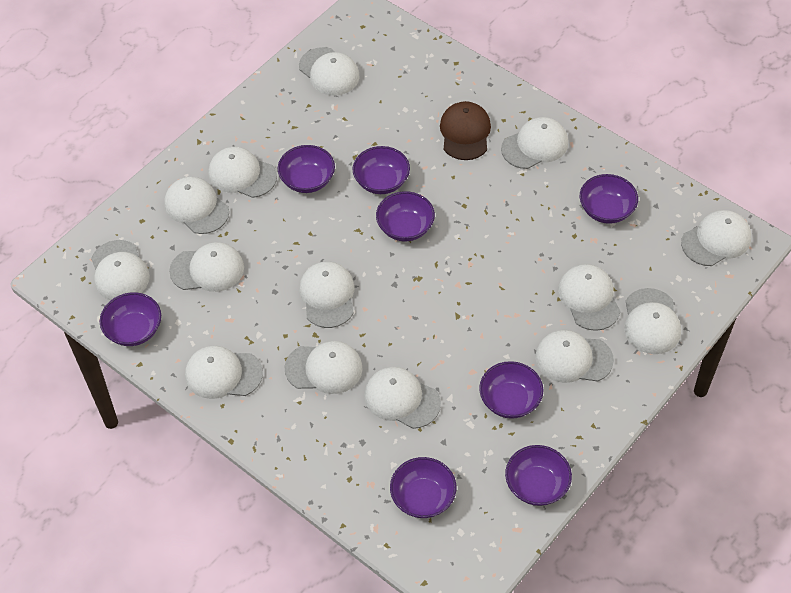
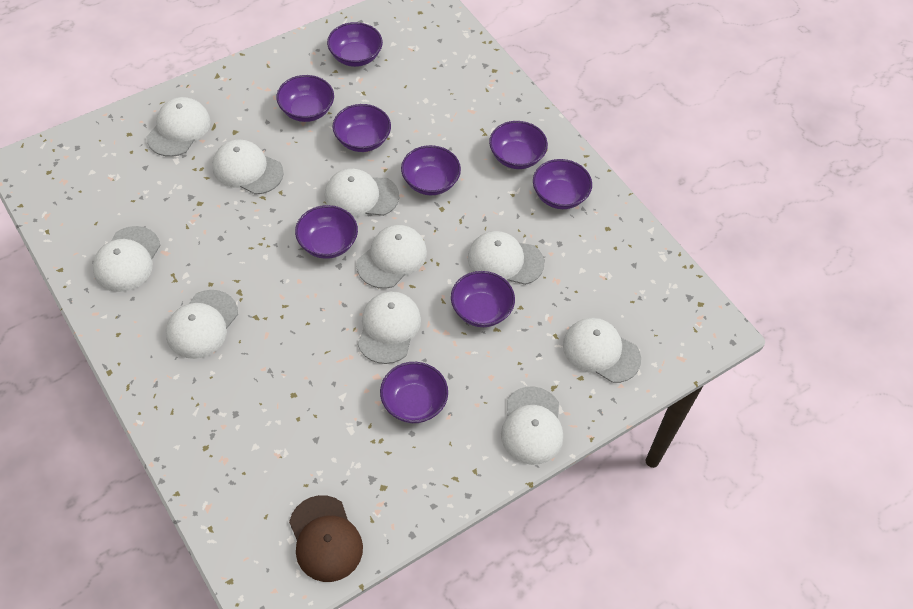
purple bowl: [100,292,161,346] [278,145,335,193] [353,146,410,194] [376,191,435,241] [390,457,457,518] [479,361,543,419] [505,445,572,506] [580,174,638,224] = 8 -> [276,75,334,122] [295,205,358,259] [327,22,383,67] [333,104,391,152] [380,362,448,423] [401,145,461,195] [451,271,515,327] [489,121,548,169] [533,159,592,209] = 9
white cap: [91,240,150,300] [165,177,229,234] [169,242,244,292] [185,345,263,399] [208,147,277,198] [284,341,363,394] [299,47,360,96] [299,262,354,328] [364,367,441,429] [501,117,568,169] [535,330,614,383] [558,264,620,331] [624,288,681,354] [681,210,751,266] = 14 -> [93,226,161,292] [146,97,211,157] [166,290,238,359] [212,140,284,194] [325,169,399,217] [356,225,427,289] [358,291,421,364] [468,231,544,285] [501,386,563,465] [563,318,641,383] = 10

